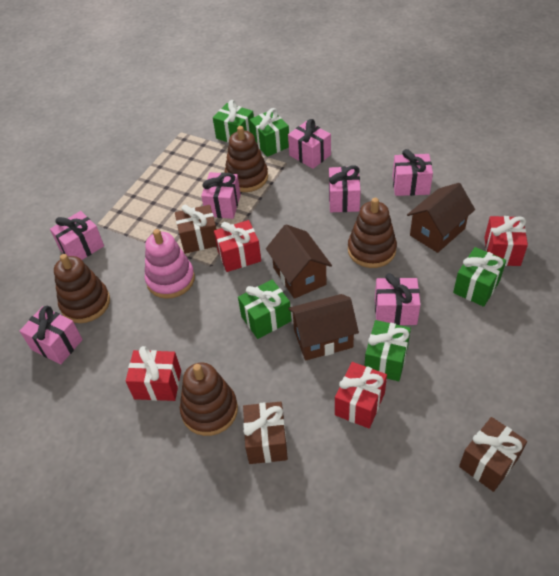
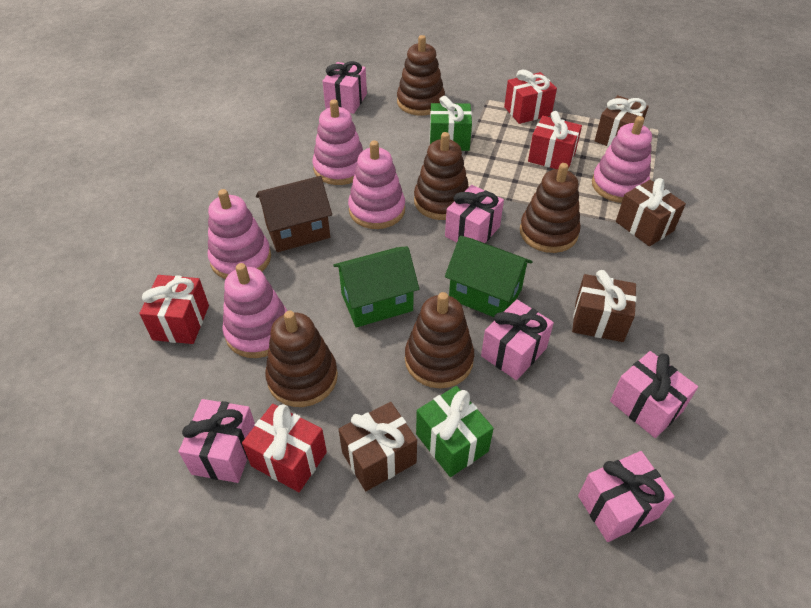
brown gift: [175,205,217,254] [243,402,288,464] [459,417,527,492] = 3 -> [338,402,417,491] [572,270,637,342] [595,95,649,147] [616,178,686,246] = 4
brown house: [266,224,332,299] [288,294,359,361] [407,183,475,253] = 3 -> [256,176,332,252] = 1
brown stacking toy: [54,254,110,323] [180,363,238,436] [225,126,268,192] [348,198,397,268] = 4 -> [265,311,338,407] [397,35,445,116] [405,292,474,388] [414,132,469,220] [520,163,581,253] = 5
green gift: [213,100,254,143] [238,280,292,339] [249,108,289,157] [365,320,411,381] [453,247,506,307] = 5 -> [416,386,494,477] [430,96,472,151] = 2
green house: none = 0 -> [333,246,419,328] [445,236,533,317] = 2
pink gift: [20,306,83,365] [50,211,104,260] [201,172,241,219] [288,119,331,169] [329,165,361,212] [375,273,421,325] [392,149,433,196] = 7 -> [179,399,255,483] [322,61,367,114] [445,185,504,243] [481,299,554,380] [578,451,675,542] [610,351,698,438] = 6
pink stacking toy: [145,229,195,299] = 1 -> [208,189,271,279] [222,263,287,358] [312,99,363,185] [348,140,405,229] [592,116,652,203] = 5

